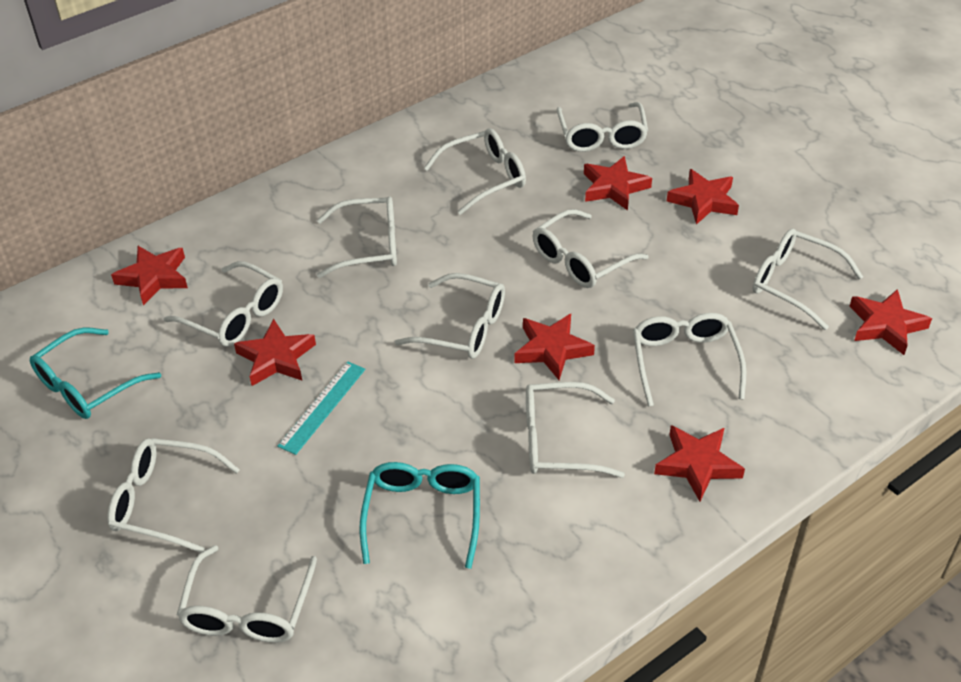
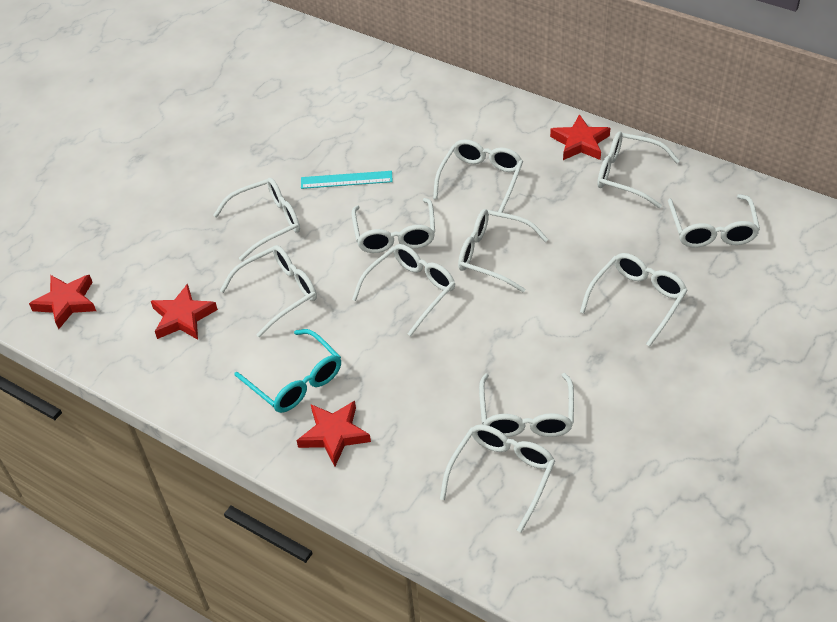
red star: [111,246,188,306] [234,319,316,386] [514,314,595,380] [584,156,652,211] [654,425,745,501] [667,169,739,225] [850,289,932,355] = 7 -> [29,275,96,329] [151,284,218,340] [297,401,371,466] [550,114,610,160] = 4
turquoise glasses: [30,327,161,419] [360,462,480,569] = 2 -> [234,329,341,413] = 1

